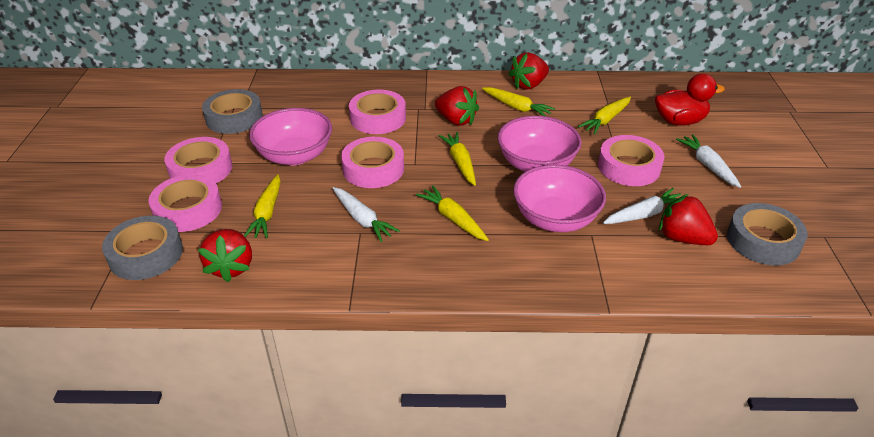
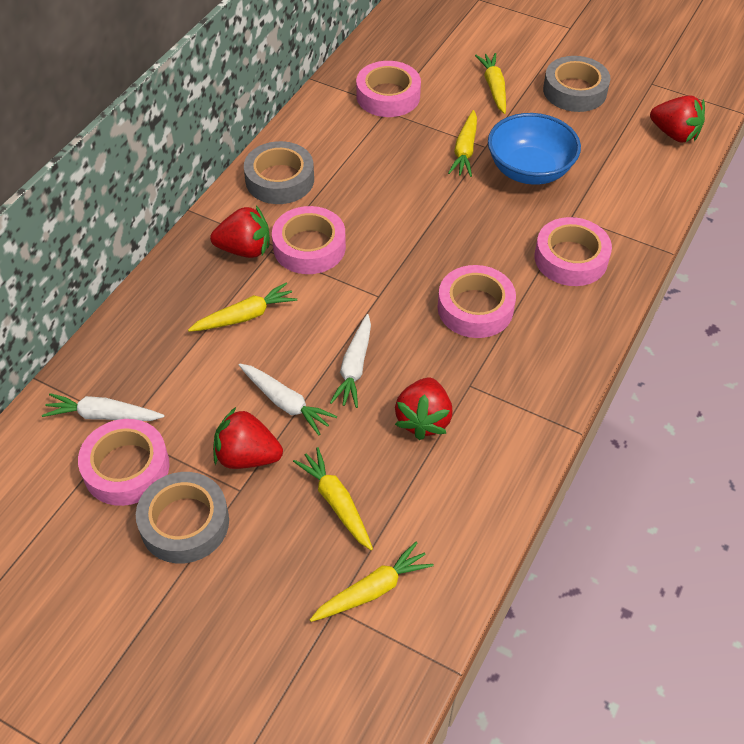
blue bowl: none = 0 -> [488,113,581,185] = 1
pink bowl: [249,108,332,166] [498,116,582,172] [513,165,606,232] = 3 -> none = 0
red duck: [655,73,725,126] = 1 -> none = 0

